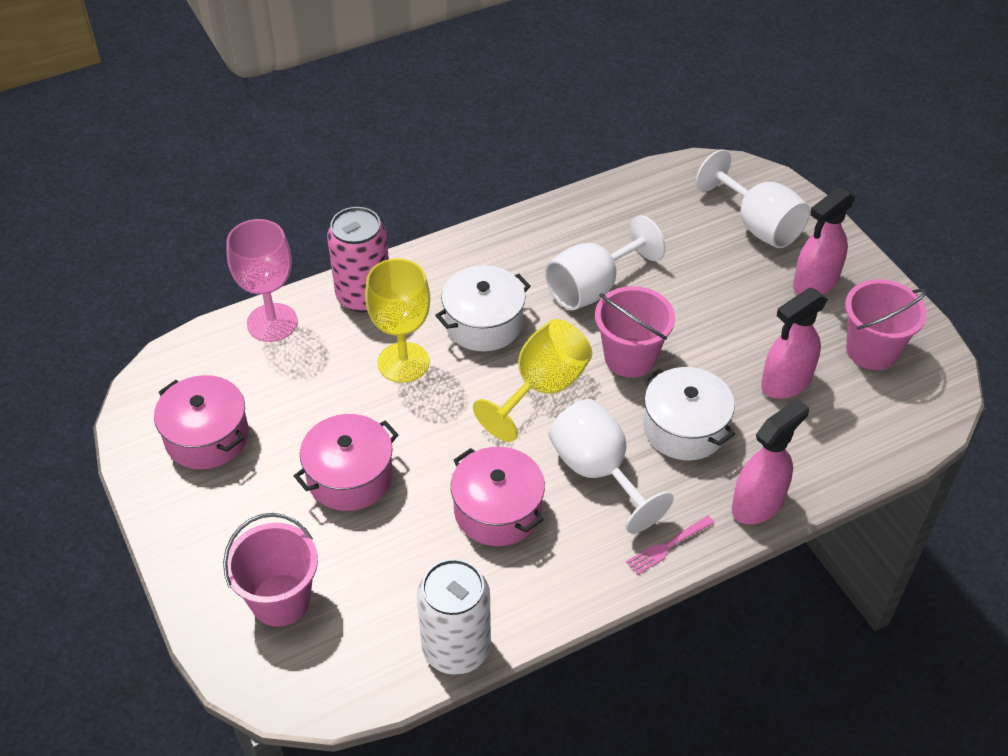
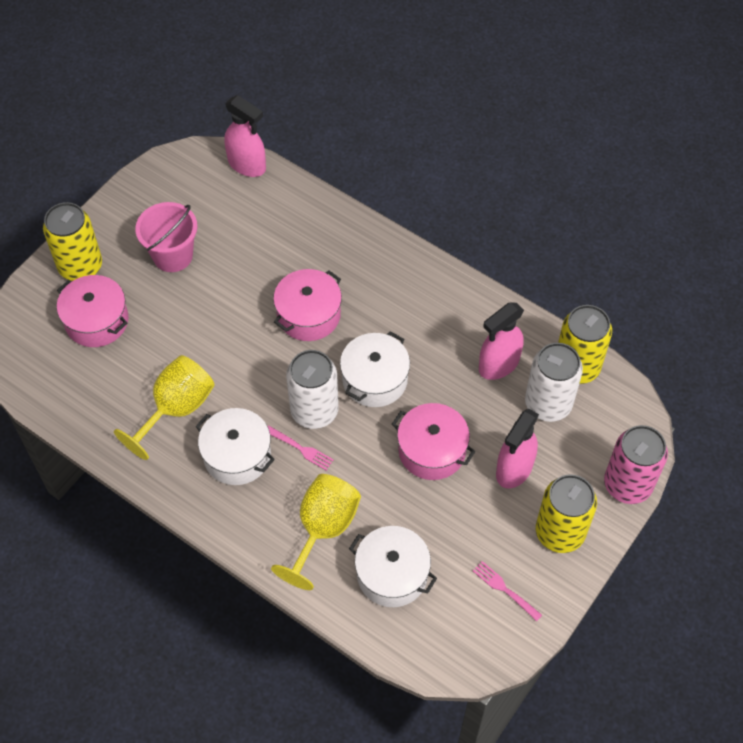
pink bucket: [223,513,318,627] [595,286,675,378] [845,279,927,370] = 3 -> [135,202,197,272] = 1
pink fork: [626,516,714,575] = 1 -> [268,425,334,470] [473,561,542,621] = 2
pink goblet: [226,219,298,342] = 1 -> none = 0
white can: [417,559,491,675] = 1 -> [286,350,339,429] [525,343,583,422] = 2
white goblet: [545,215,665,310] [549,399,674,534] [696,149,810,248] = 3 -> none = 0
white pot: [435,265,531,352] [643,367,735,460] = 2 -> [195,408,275,485] [340,331,410,407] [349,526,437,607] = 3
yellow can: none = 0 -> [43,202,102,281] [536,474,597,553] [558,305,612,384] = 3

